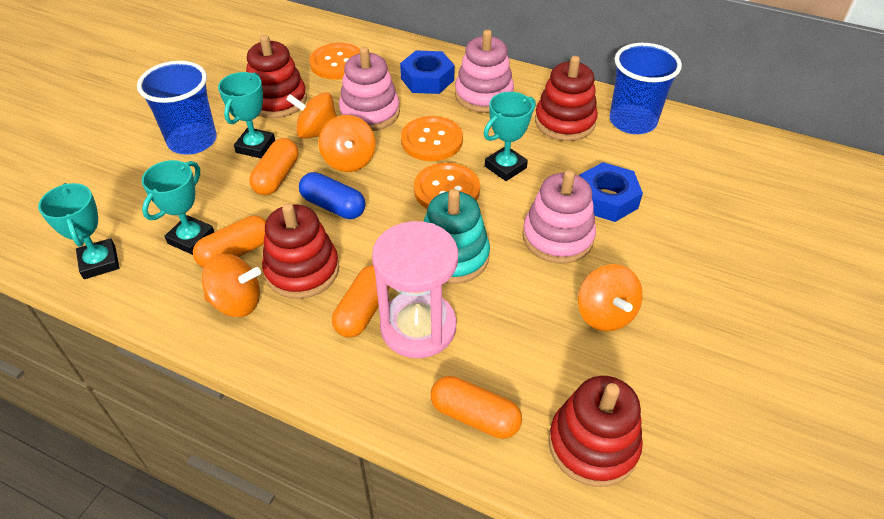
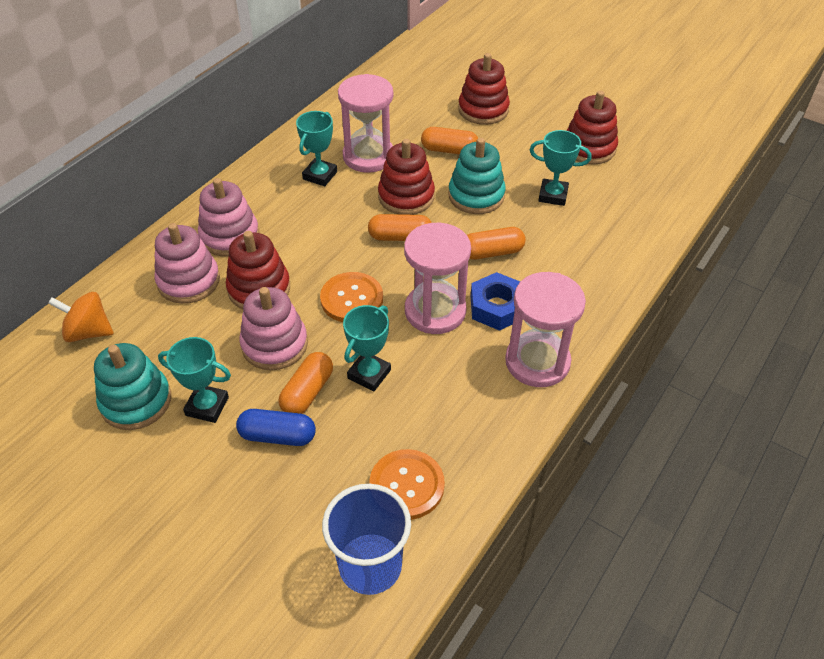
blue cup: [137,61,217,155] [609,43,682,134] = 2 -> [322,484,411,595] = 1
blue nut: [400,50,455,94] [579,162,643,222] = 2 -> [471,272,520,331] = 1
orange button: [309,43,360,80] [401,116,463,161] [414,163,480,209] = 3 -> [320,272,383,322] [369,449,445,520] = 2
orange spinning top: [202,253,261,317] [286,92,337,139] [319,115,376,172] [578,264,643,331] = 4 -> [48,292,114,342] = 1
pink hourglass: [372,221,458,358] = 1 -> [338,74,393,173] [404,223,471,334] [505,272,586,387] = 3
turquoise stacking toy: [424,189,490,284] = 1 -> [94,343,171,430] [448,138,506,214] = 2

